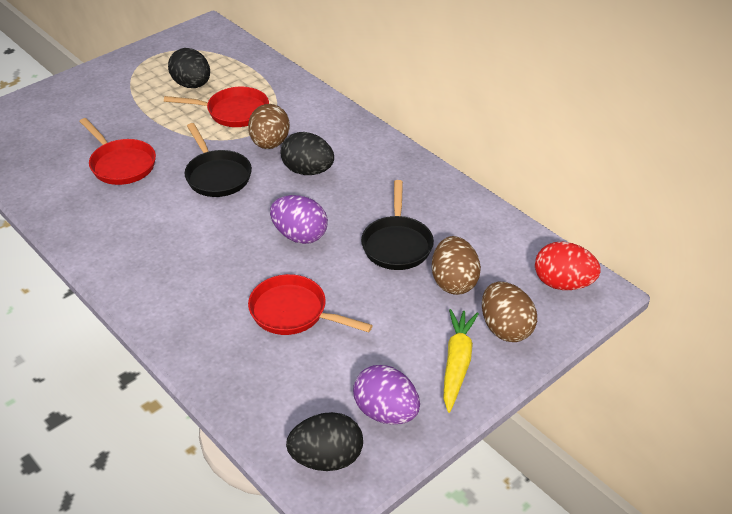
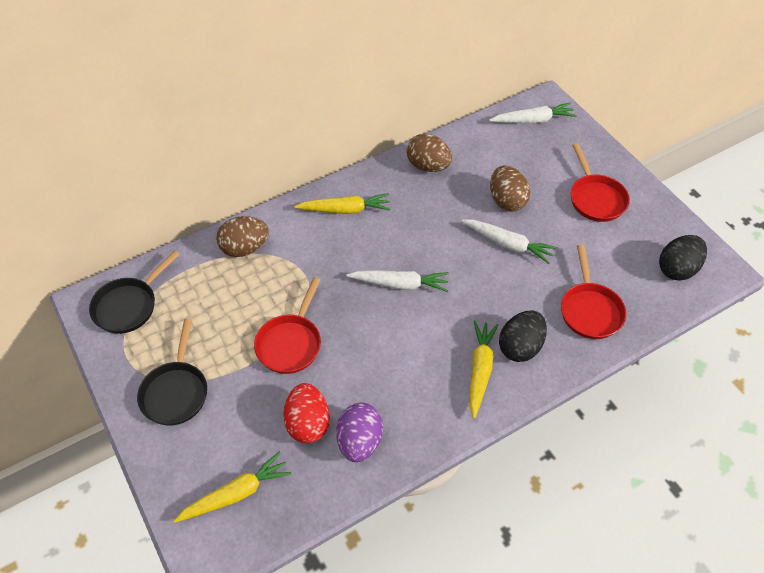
black egg: [168,48,210,88] [281,132,334,175] [286,412,363,471] = 3 -> [499,310,547,362] [659,235,707,281] = 2
purple egg: [270,195,328,244] [353,365,420,425] = 2 -> [336,403,383,462] = 1
white carrot: none = 0 -> [346,270,449,292] [461,220,557,264] [489,103,577,124] = 3
yellow carrot: [443,309,479,413] = 1 -> [174,451,291,523] [294,193,390,214] [469,321,498,419] = 3

